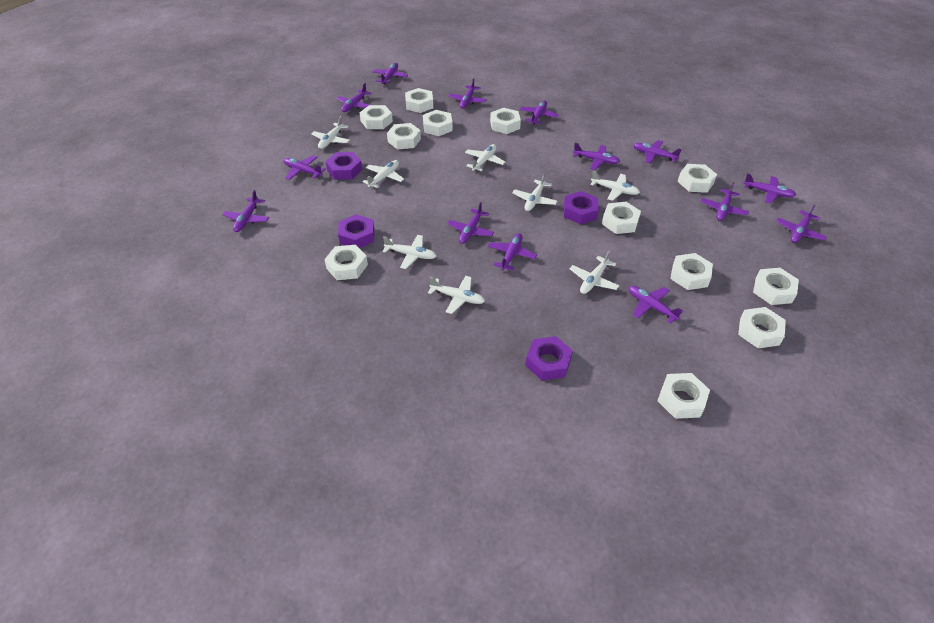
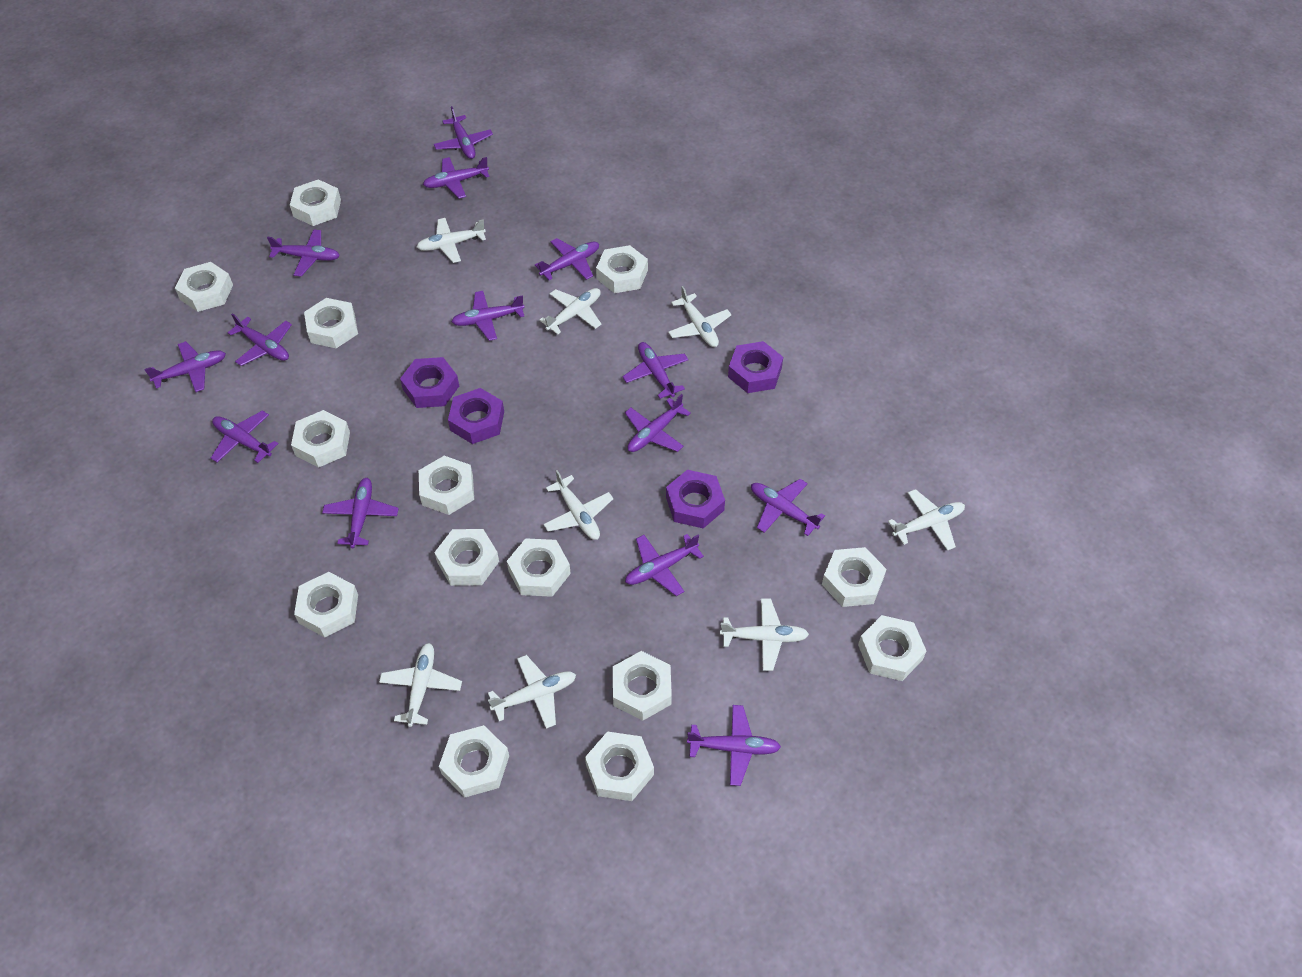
white nut: [324,245,368,280] [359,105,393,129] [387,123,421,150] [405,88,433,113] [423,110,453,136] [490,108,521,134] [602,202,641,234] [657,373,710,419] [670,253,713,290] [678,164,717,193] [738,307,786,349] [753,268,799,305] = 12 -> [175,262,233,312] [290,179,341,226] [291,410,350,468] [294,572,358,637] [304,298,358,348] [419,456,474,515] [434,529,499,586] [439,725,509,797] [507,538,571,597] [585,731,654,801] [596,245,648,293] [613,651,672,721] [822,547,886,607] [858,615,926,681] = 14

